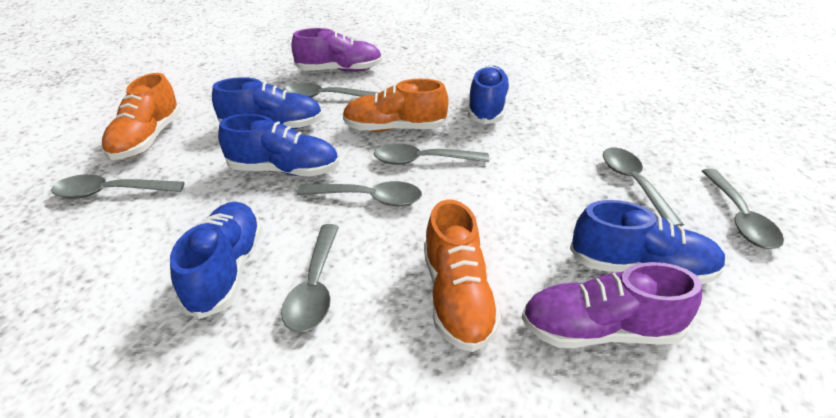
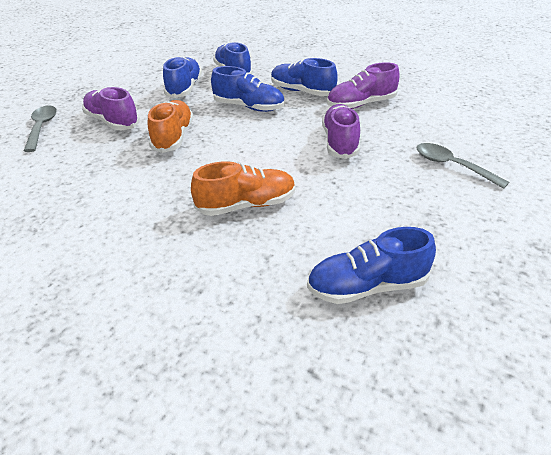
grey spoon: [51,174,185,199] [281,224,339,332] [283,83,379,98] [297,181,422,206] [374,143,489,165] [603,148,684,226] [702,169,784,249] = 7 -> [24,106,57,152] [416,143,509,189] = 2
orange shoe: [101,73,181,160] [343,79,448,132] [424,200,501,352] = 3 -> [148,100,194,153] [191,161,296,216] = 2
purple shoe: [291,28,382,72] [521,262,702,348] = 2 -> [82,87,140,130] [322,104,360,159] [327,62,400,109] = 3

